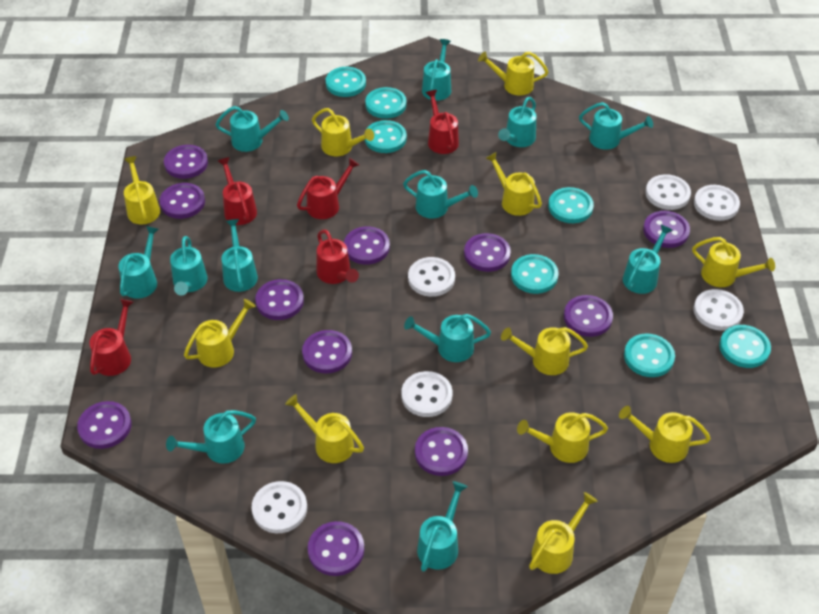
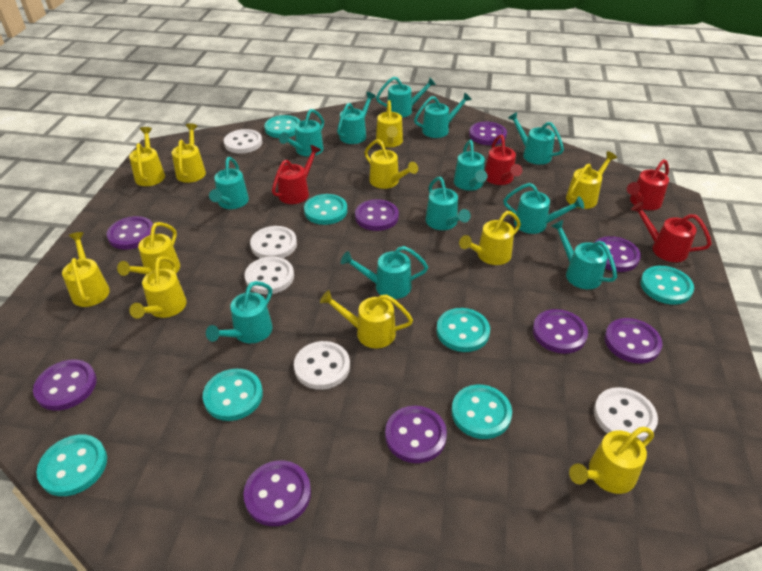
purple button: [77,401,132,449] [159,183,205,219] [164,145,208,179] [255,279,304,320] [302,330,352,374] [308,521,364,576] [344,226,390,265] [415,427,468,476] [464,233,511,272] [564,295,613,337] [643,211,690,248] = 11 -> [33,359,97,411] [107,216,153,249] [243,460,311,526] [355,199,399,231] [385,406,447,463] [469,122,507,145] [533,309,588,354] [594,236,641,272] [605,318,662,364] = 9
red watering can: [89,299,134,376] [218,157,257,225] [297,158,359,219] [317,230,359,284] [426,90,459,154] = 5 -> [272,145,321,204] [485,135,522,185] [627,159,669,210] [631,202,711,262] = 4
white button: [252,481,307,533] [401,371,453,417] [408,257,455,297] [645,174,691,210] [694,185,740,221] [694,289,744,331] = 6 -> [224,129,262,154] [245,257,294,294] [250,226,297,258] [294,341,350,390] [594,387,658,441] = 5

